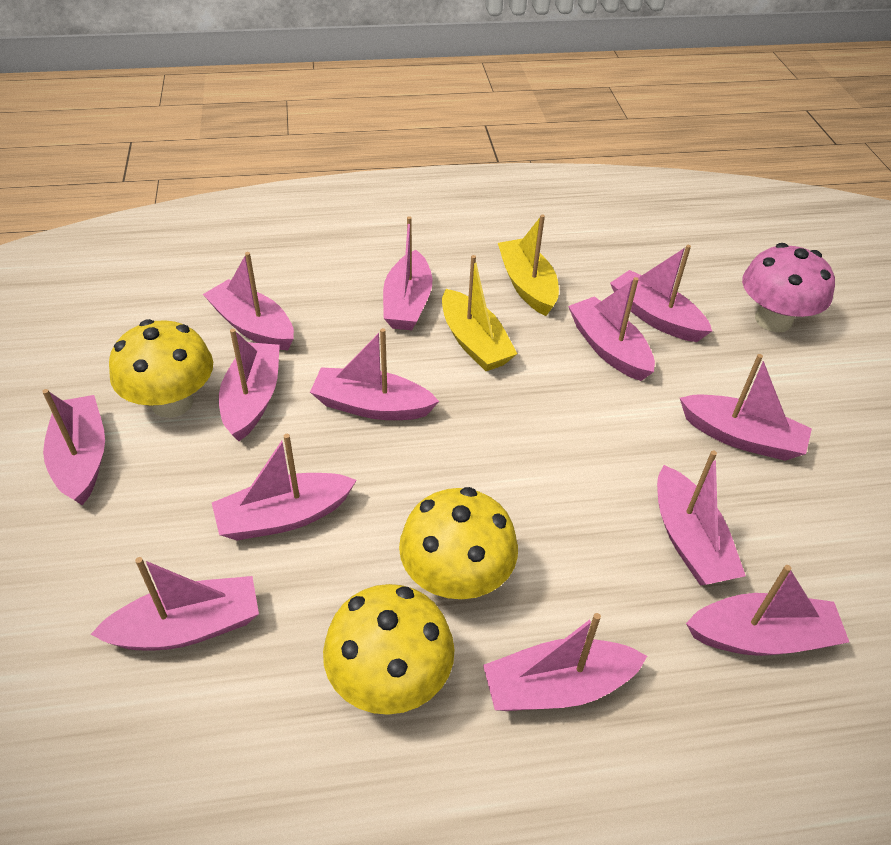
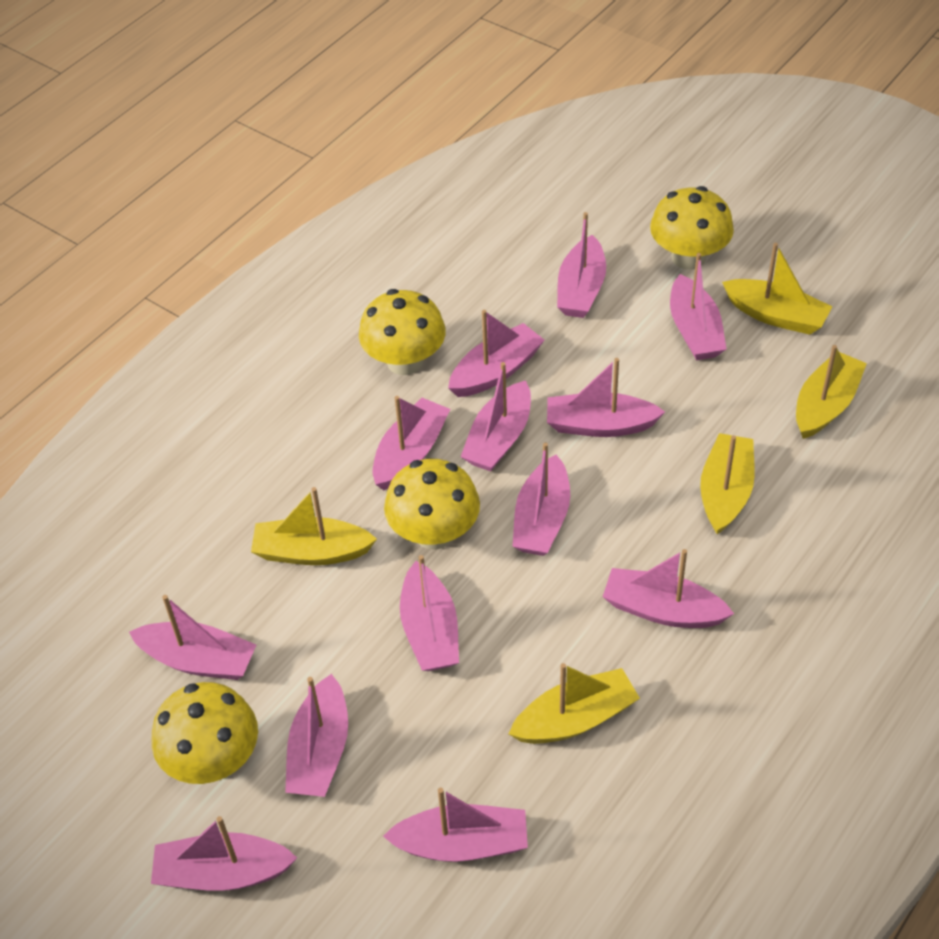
pink mushroom: [742,243,835,332] = 1 -> none = 0
yellow boat: [442,255,517,371] [498,214,559,316] = 2 -> [251,487,377,565] [509,663,640,744] [700,433,755,534] [722,243,833,335] [796,345,867,439] = 5
yellow mushroom: [109,319,213,418] [323,584,455,715] [399,487,518,599] = 3 -> [152,682,258,784] [359,289,446,375] [384,459,480,550] [650,186,734,270] = 4

